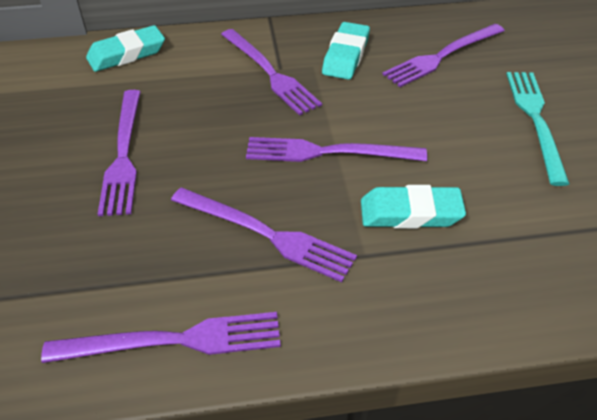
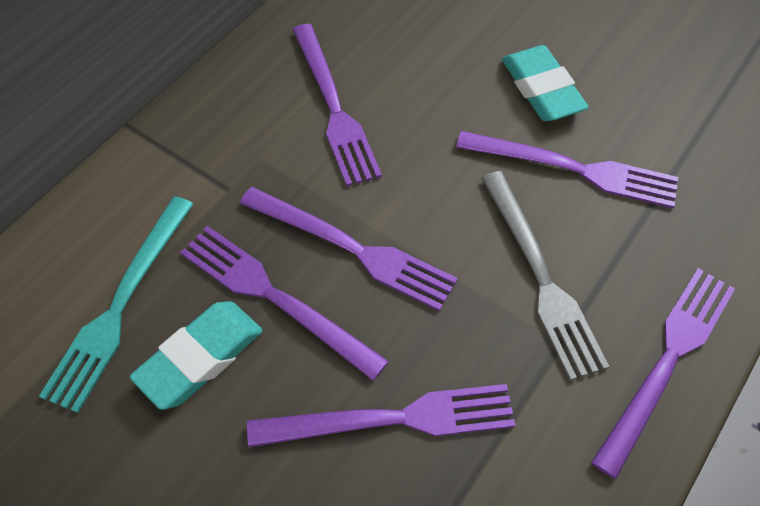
grey fork: none = 0 -> [482,171,610,381] = 1
turquoise eraser: [86,25,165,72] [322,22,370,80] [361,185,466,229] = 3 -> [130,301,262,410] [502,45,589,121] = 2

